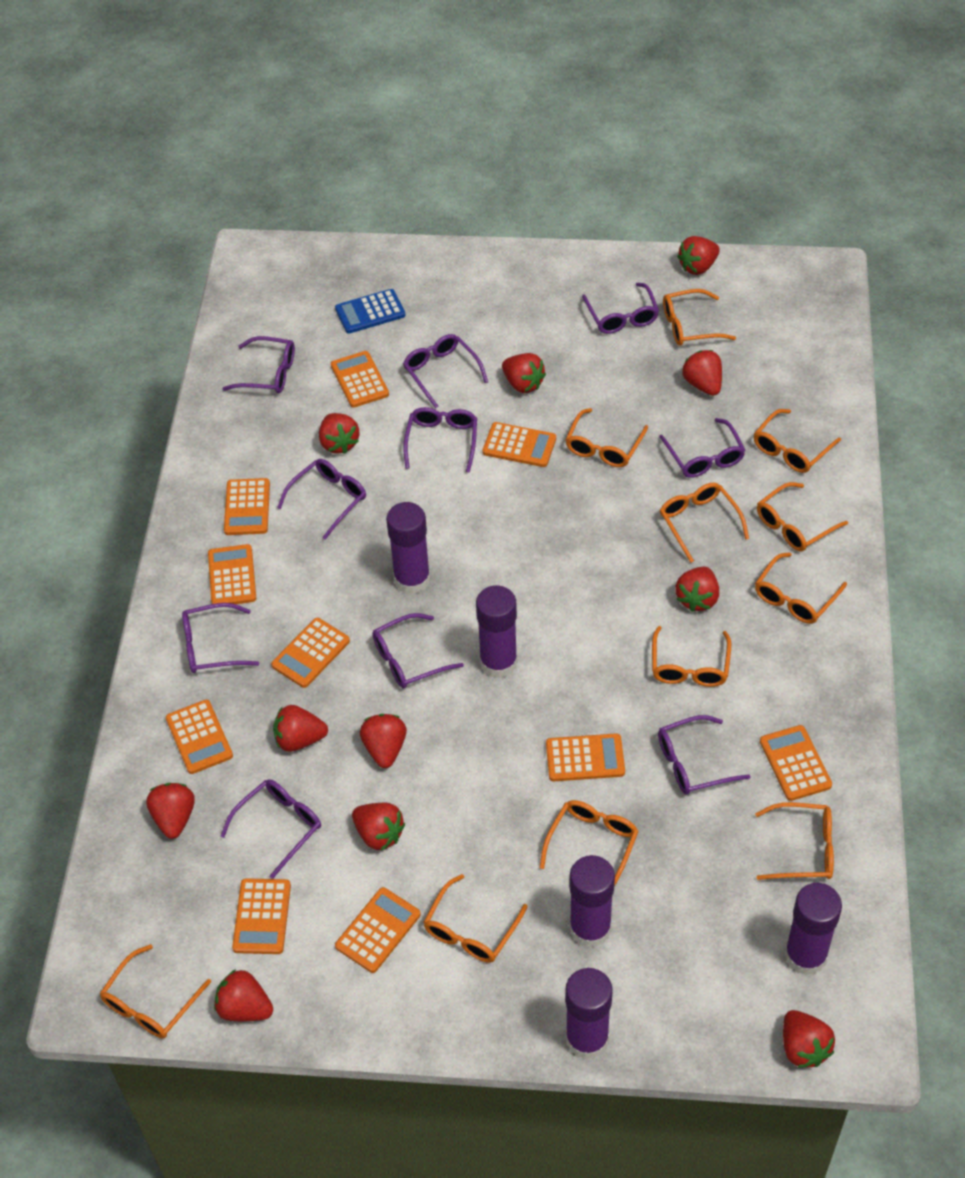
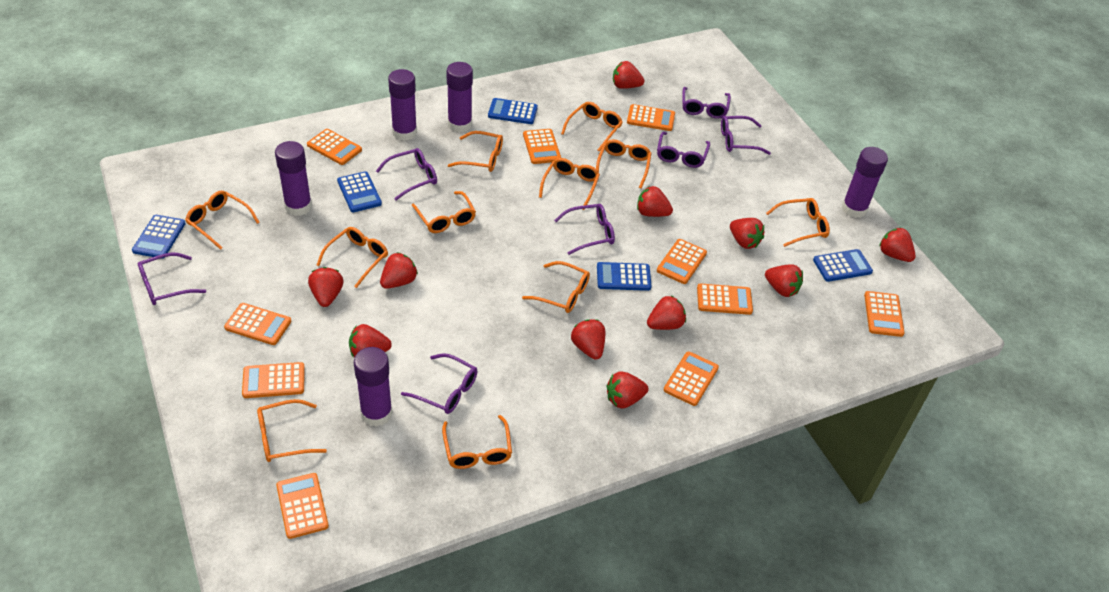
blue calculator: [335,289,405,334] = 1 -> [132,215,186,259] [337,171,382,212] [488,98,538,124] [597,262,652,291] [813,249,873,282] = 5
purple glasses: [182,603,259,673] [220,779,321,879] [222,336,295,393] [277,459,366,540] [372,613,464,689] [403,334,488,409] [403,407,477,473] [582,283,659,334] [658,715,751,794] [659,418,745,478] = 10 -> [137,253,206,305] [376,148,437,201] [401,353,477,414] [554,204,615,255] [657,132,710,168] [682,87,731,119] [721,116,771,155] = 7

